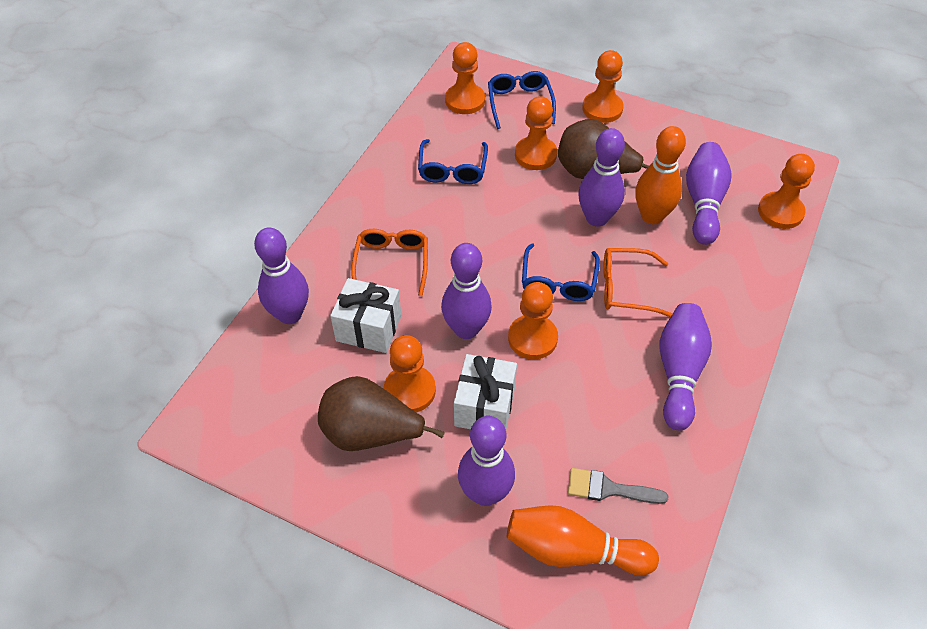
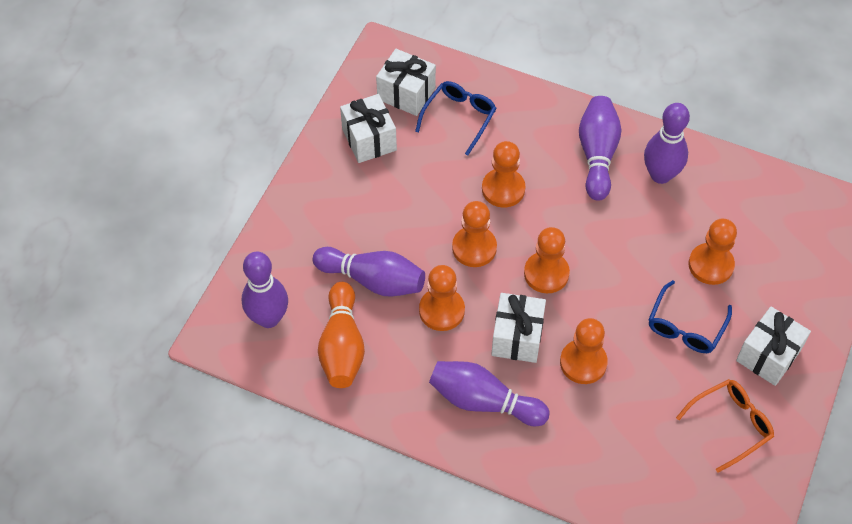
blue glasses: [418,139,488,184] [488,71,556,129] [522,243,600,301] = 3 -> [415,81,497,155] [648,280,732,353] = 2
brown pear: [318,376,445,451] [558,119,649,179] = 2 -> none = 0
grey brush: [568,468,668,504] = 1 -> none = 0
orange bowling pin: [507,505,659,576] [635,126,686,224] = 2 -> [318,282,365,388] = 1
orange glasses: [351,229,428,296] [603,248,672,317] = 2 -> [676,379,774,473] = 1
purple bowling pin: [254,227,309,324] [441,243,492,339] [458,416,515,506] [578,128,625,227] [660,303,712,430] [686,142,732,245] = 6 -> [242,252,288,328] [313,247,425,297] [429,361,549,426] [579,96,621,201] [644,103,690,184] = 5
white gift: [330,278,401,353] [454,354,517,429] = 2 -> [340,94,397,163] [376,49,436,116] [491,293,546,363] [736,306,811,386] = 4

